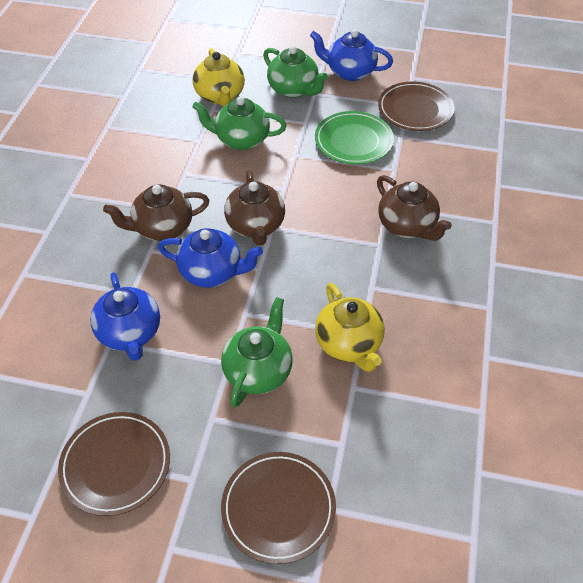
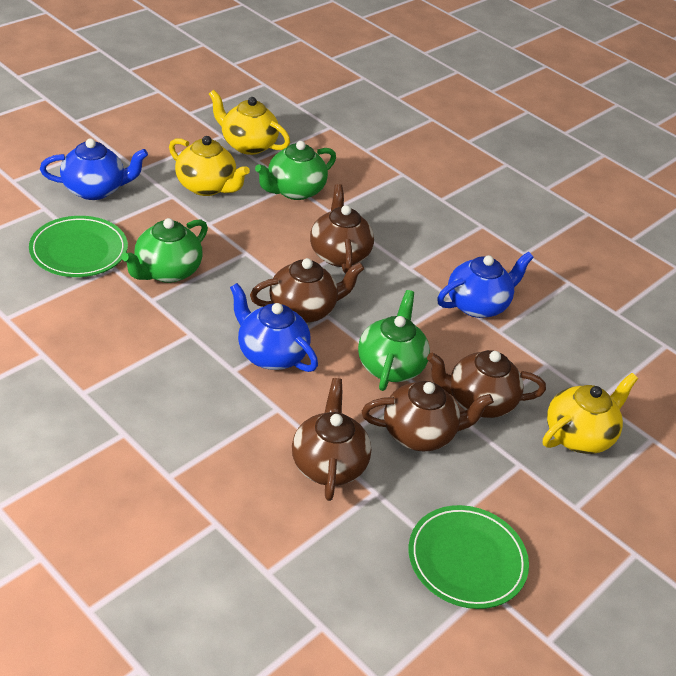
brown plate: [58,412,170,516] [221,452,336,564] [378,82,455,131] = 3 -> none = 0
brown teapot: [103,184,209,241] [224,170,285,245] [377,175,452,241] = 3 -> [250,258,365,323] [292,378,371,501] [310,184,374,274] [362,381,494,451] [427,350,546,418] = 5
green plate: [315,111,394,164] = 1 -> [29,216,128,277] [409,505,529,609] = 2
yellow teapot: [193,48,245,106] [315,283,385,372] = 2 -> [169,136,250,196] [209,90,290,155] [543,373,638,454] = 3

